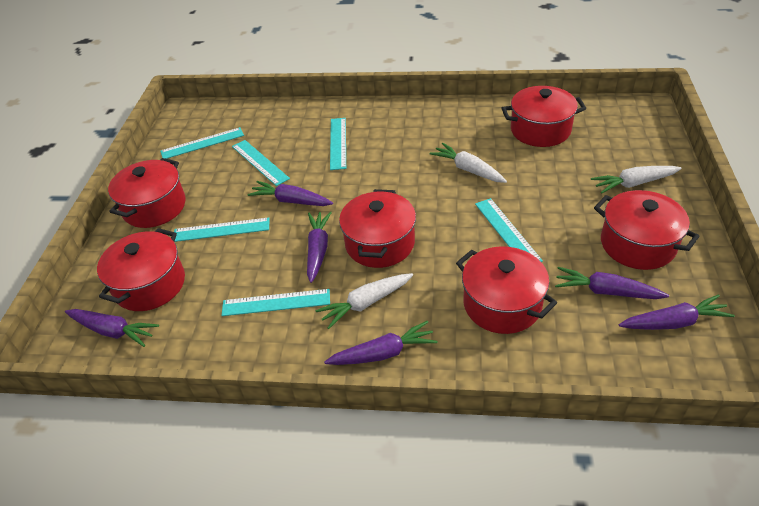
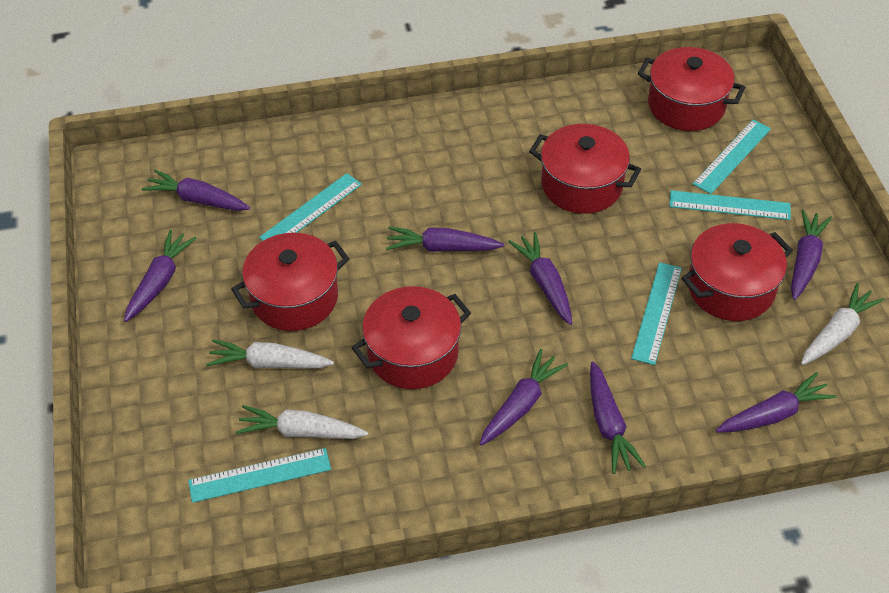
purple carrot: [65,309,159,347] [247,181,333,206] [307,211,332,283] [324,321,438,365] [555,267,669,299] [619,294,735,330] = 6 -> [124,230,197,322] [142,170,250,211] [386,226,504,252] [480,349,568,446] [508,232,572,325] [590,362,646,474] [716,372,836,433] [791,210,832,300] = 8
red pot: [97,228,185,311] [108,158,186,228] [339,189,416,268] [456,246,557,334] [501,86,586,147] [594,190,700,270] = 6 -> [231,233,349,331] [352,286,471,389] [529,124,641,214] [638,47,746,131] [681,223,793,321] = 5
turquoise ruler: [160,127,244,159] [174,217,270,242] [221,289,330,316] [232,140,290,186] [330,118,346,170] [475,198,543,262] = 6 -> [188,448,331,503] [259,173,362,241] [631,262,682,365] [669,190,791,220] [693,120,771,194] = 5

